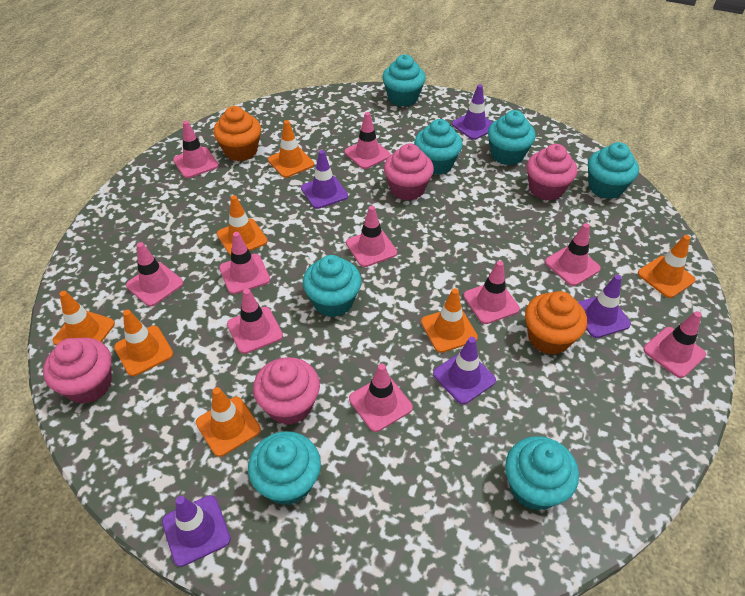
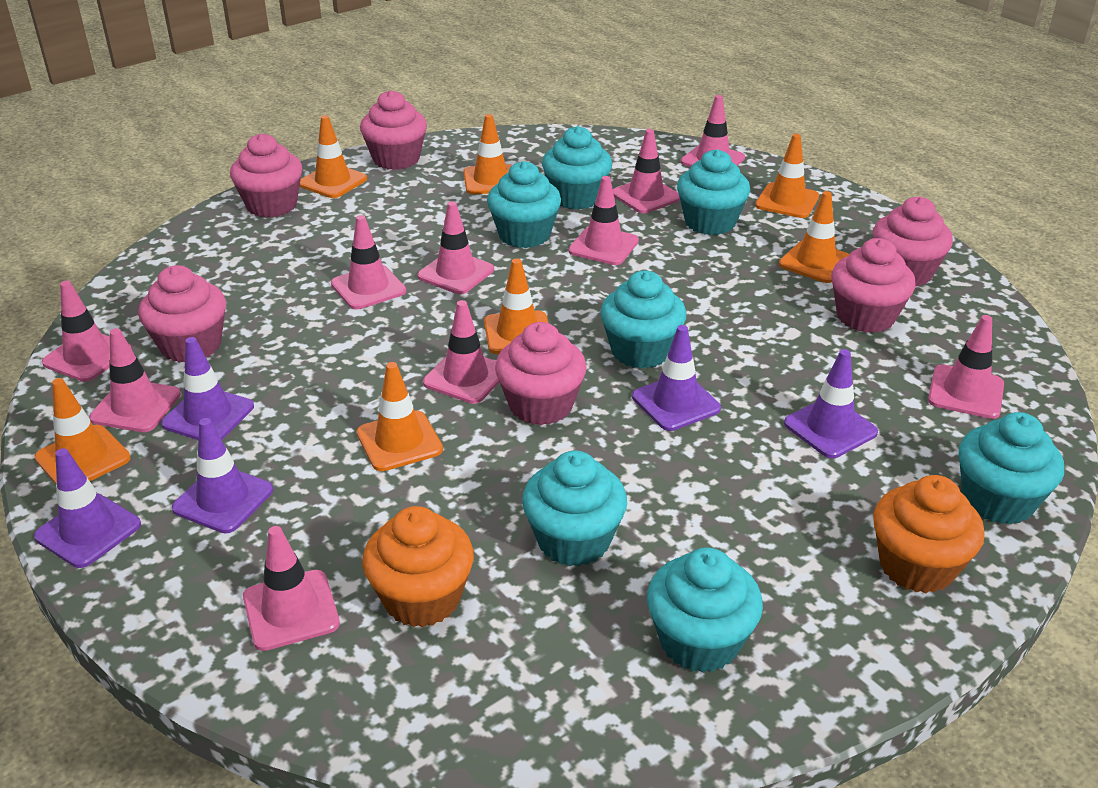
pink cupcake: [43,338,112,404] [253,357,320,425] [384,143,434,201] [527,144,577,201] = 4 -> [138,265,226,363] [230,133,302,218] [360,90,427,170] [495,322,587,425] [831,238,915,333] [873,197,953,287] = 6

